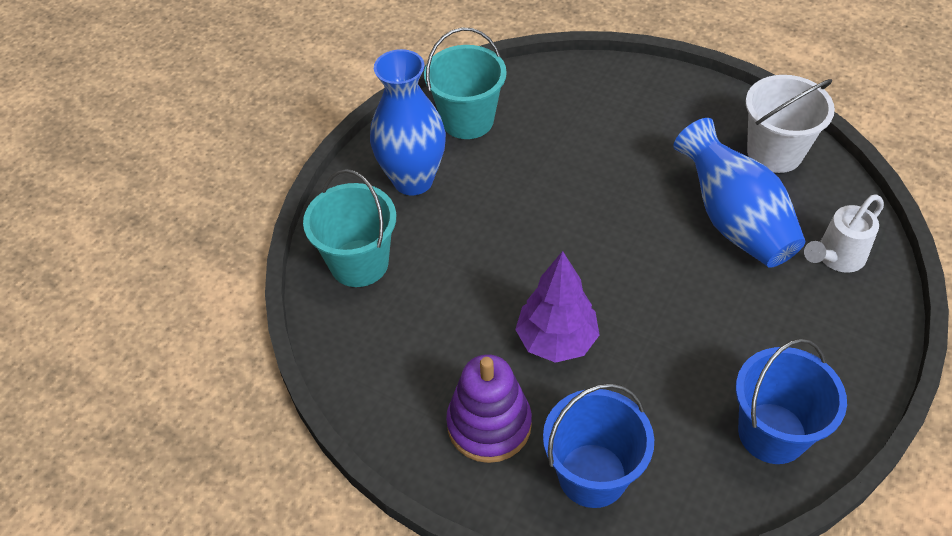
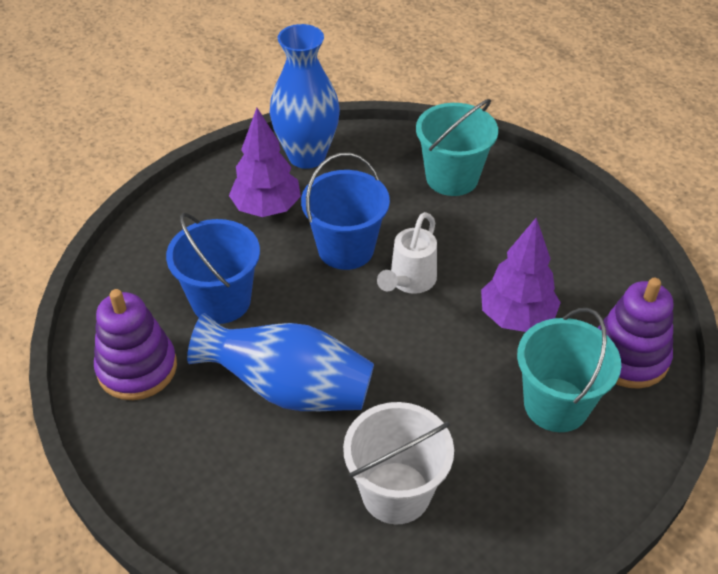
purple stacking toy: [446,354,532,463] = 1 -> [94,289,177,400] [598,278,673,389] = 2
purple tree: [515,251,600,363] = 1 -> [229,108,301,217] [481,218,561,332] = 2

